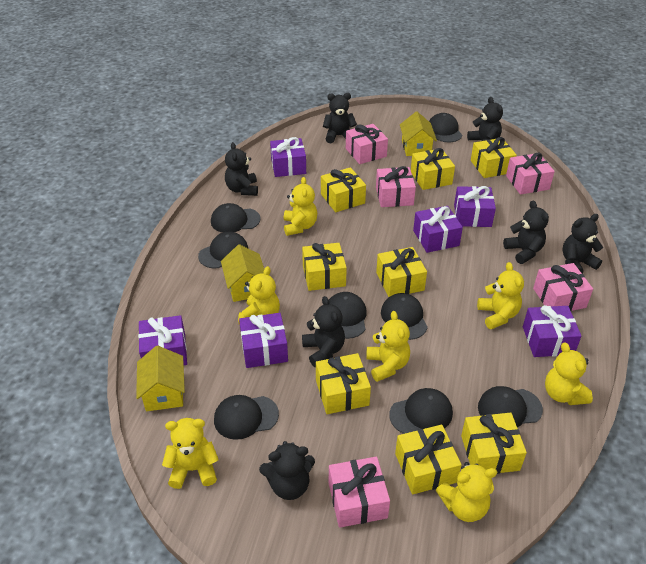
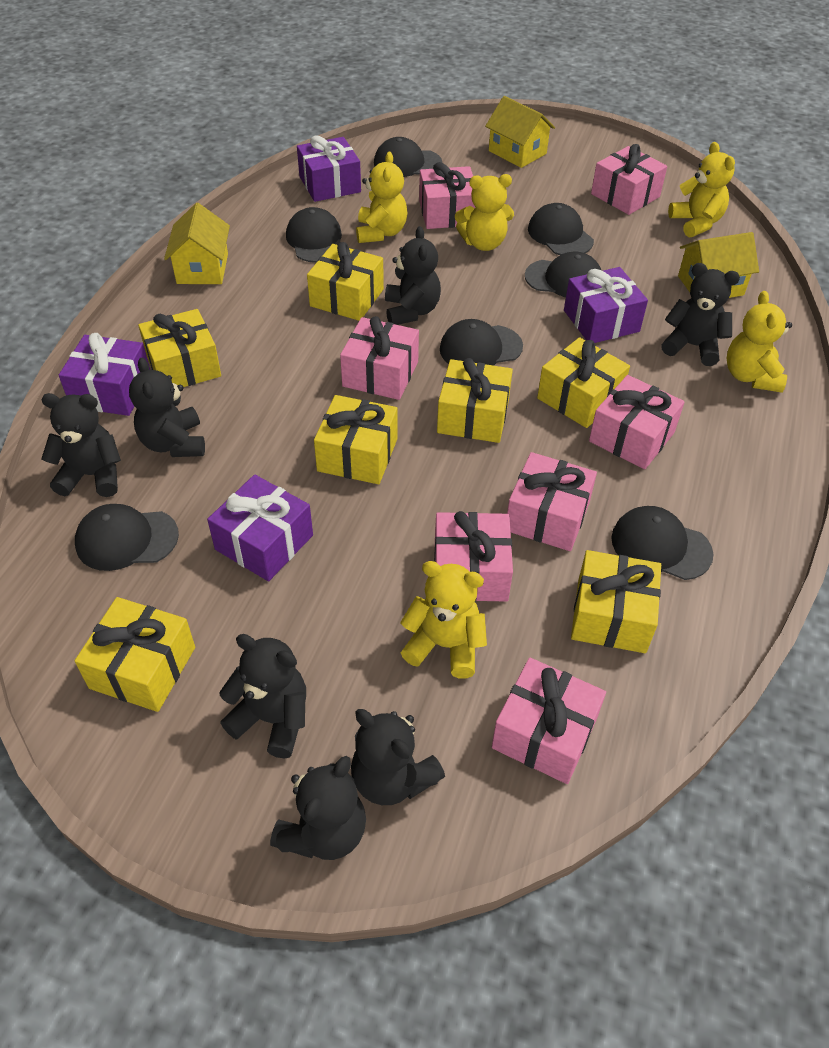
black cap: [198,232,248,268] [211,203,261,233] [214,395,279,440] [329,292,367,339] [381,293,428,340] [389,388,453,434] [429,113,462,143] [478,386,543,427] = 8 -> [75,504,179,571] [286,207,342,263] [374,137,442,177] [440,319,523,366] [525,251,602,297] [528,203,594,255] [611,506,714,580] = 7
pink gift: [329,457,390,528] [346,124,388,164] [376,166,416,207] [506,153,555,195] [533,263,593,311] = 5 -> [340,316,419,400] [419,162,476,229] [434,511,513,602] [492,657,606,784] [507,452,597,551] [589,375,685,469] [591,144,667,215] = 7
purple gift: [138,315,187,365] [239,313,288,368] [270,137,306,177] [413,206,463,253] [454,186,496,227] [523,305,582,357] = 6 -> [59,333,150,416] [207,475,313,581] [297,135,361,202] [564,267,648,343] = 4
yellow gift: [302,243,347,291] [316,353,371,414] [321,167,366,212] [376,247,427,297] [395,425,461,494] [411,148,455,190] [461,412,527,474] [471,137,517,178] = 8 -> [75,597,195,712] [138,309,221,387] [307,242,384,321] [314,395,397,484] [437,358,513,443] [537,337,630,428] [571,550,661,653] = 7
yellow teddy bear: [162,418,219,489] [238,266,280,324] [284,177,317,236] [366,311,410,382] [436,462,497,522] [477,262,524,329] [545,342,593,405] = 7 -> [356,152,407,243] [400,561,487,679] [455,174,514,251] [668,142,735,238] [727,291,792,393] = 5

